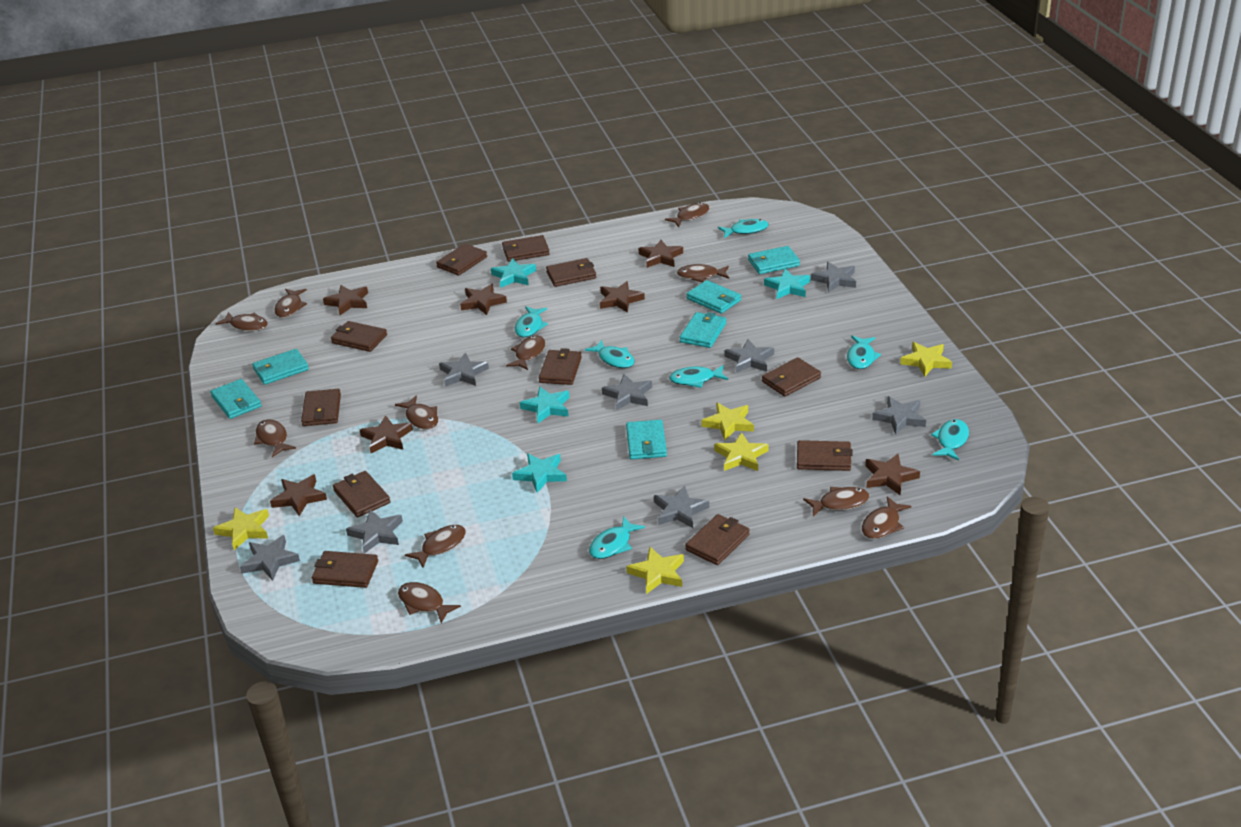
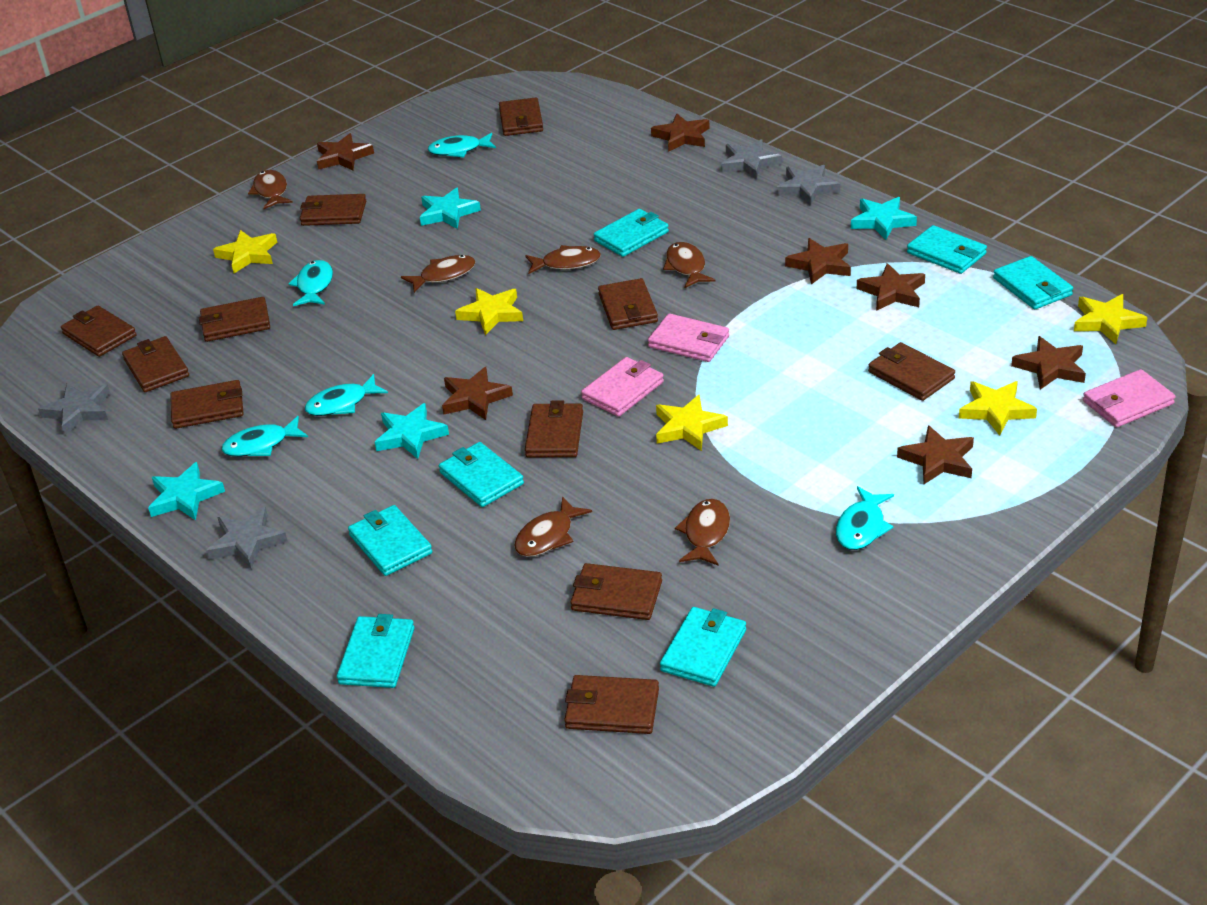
brown fish: [216,312,268,331] [254,419,296,457] [274,289,307,318] [395,395,438,429] [398,582,461,623] [405,525,466,568] [506,335,545,370] [665,203,710,227] [677,264,729,283] [803,487,869,516] [862,496,912,539] = 11 -> [248,170,293,209] [401,255,475,293] [514,496,592,557] [525,245,601,274] [663,242,715,288] [675,499,730,566] = 6
grey star: [240,535,300,581] [346,510,403,554] [439,353,489,387] [602,374,652,411] [654,485,709,528] [725,339,774,373] [811,262,856,293] [872,396,926,434] = 8 -> [38,384,110,435] [206,507,288,569] [721,139,782,179] [777,165,840,206] = 4
pink wallet: none = 0 -> [581,357,664,417] [648,313,729,362] [1083,369,1175,428] = 3
turquoise fish: [515,306,548,337] [585,340,635,368] [589,516,645,559] [669,365,728,388] [718,219,769,238] [847,336,881,369] [931,419,969,461] = 7 -> [222,416,308,457] [288,260,333,306] [305,374,388,416] [428,133,496,158] [836,486,894,550] = 5
turquoise wallet: [210,379,262,419] [252,349,309,385] [626,420,667,460] [680,312,726,348] [686,280,741,314] [748,246,800,274] = 6 -> [337,614,414,688] [348,505,432,576] [439,442,524,507] [594,209,669,257] [660,607,746,687] [907,225,987,274] [993,256,1073,309] = 7

